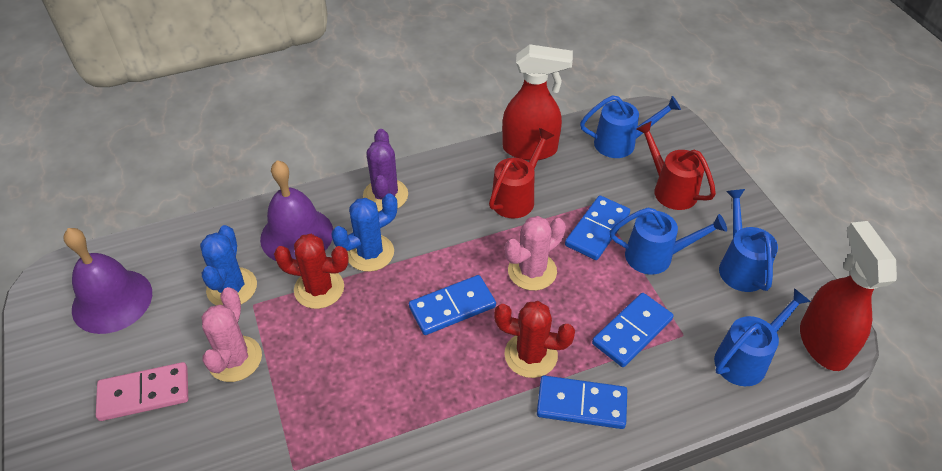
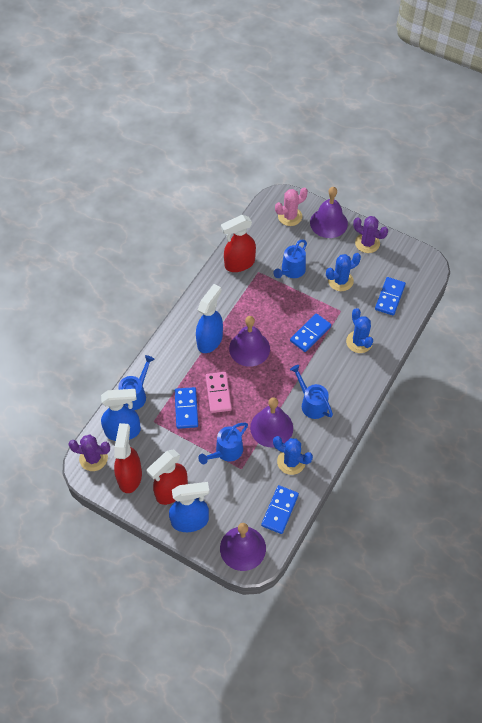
blue cactus: [200,225,257,305] [331,193,397,272] = 2 -> [273,436,313,475] [326,253,361,291] [346,308,373,353] = 3
blue spray bottle: none = 0 -> [101,389,141,441] [169,482,210,532] [196,284,223,353] = 3
pink cactus: [202,287,262,382] [505,216,566,291] = 2 -> [275,187,308,226] = 1
purple bell: [63,228,152,334] [260,160,333,261] = 2 -> [220,523,266,571] [229,316,270,367] [250,397,293,448] [310,187,348,238] = 4
purple cactus: [363,129,408,211] = 1 -> [68,435,110,471] [353,216,388,253] = 2
red cactus: [274,234,349,309] [494,301,575,378] = 2 -> none = 0
red spray bottle: [502,44,573,160] [800,221,897,371] = 2 -> [114,423,142,493] [147,450,188,505] [221,215,256,272] = 3
red watering can: [489,128,554,218] [636,121,716,210] = 2 -> none = 0

